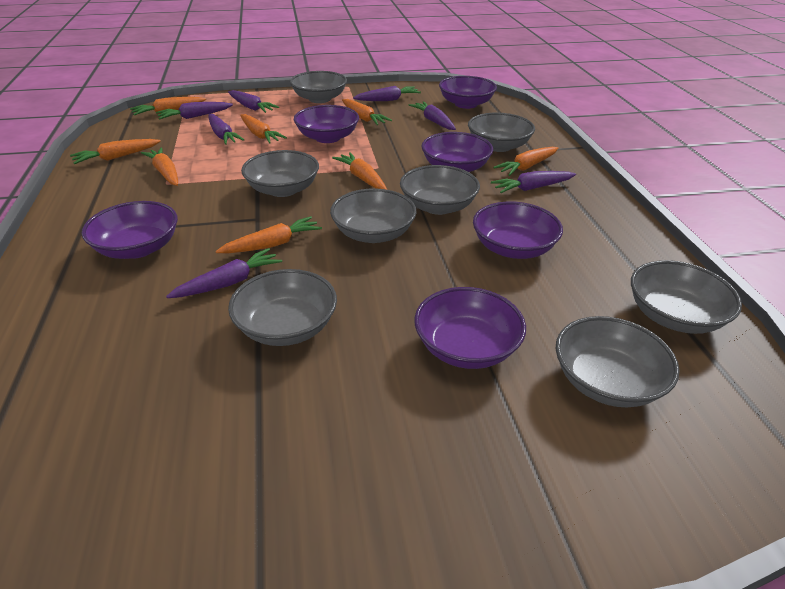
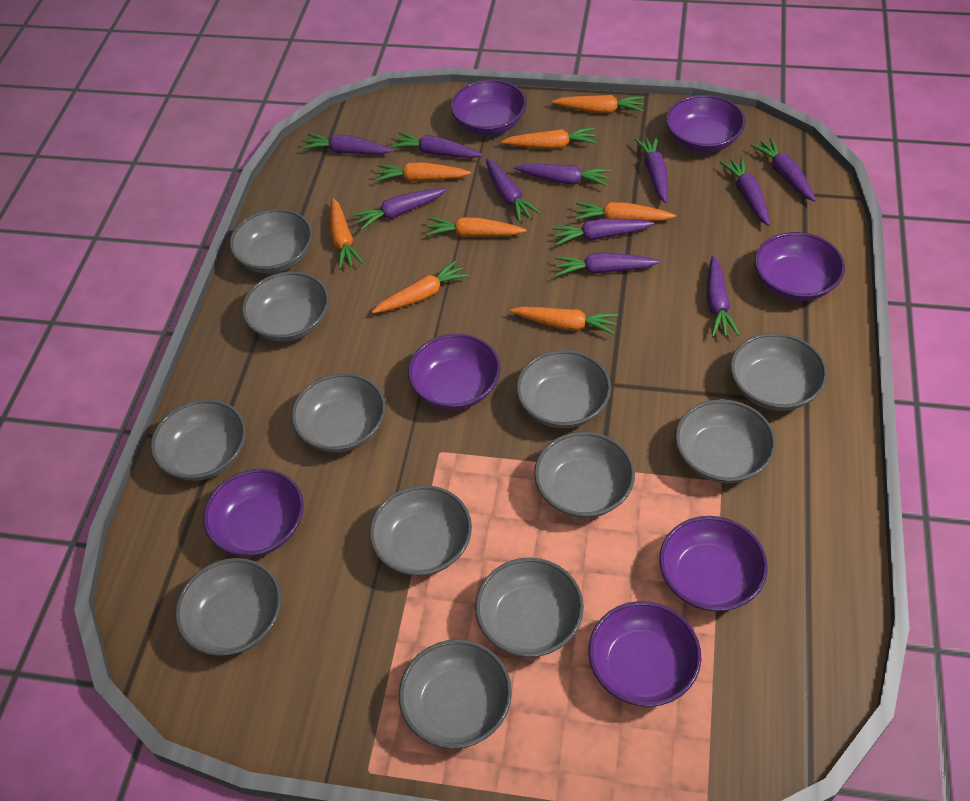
grey bowl: [228,269,337,346] [241,150,319,197] [290,71,347,103] [330,189,417,243] [400,165,480,215] [468,113,535,152] [556,316,680,407] [631,260,742,334] = 8 -> [151,399,246,481] [175,558,281,656] [230,209,313,274] [242,272,329,342] [291,373,386,453] [369,485,472,576] [399,639,512,749] [475,558,584,657] [516,350,611,428] [534,432,635,518] [675,399,776,483] [730,333,827,411] = 12
purple bowl: [82,201,178,259] [294,105,359,143] [414,287,526,369] [421,132,493,172] [439,76,497,109] [473,202,563,259] = 6 -> [203,469,304,557] [408,334,501,410] [451,80,527,135] [589,601,701,707] [659,516,768,612] [666,95,745,153] [755,232,845,301] = 7
purple carrot: [156,102,233,120] [166,248,282,298] [209,114,244,145] [228,90,279,113] [353,86,421,101] [409,101,456,130] [491,171,576,193] = 7 -> [301,133,394,154] [352,188,447,230] [391,132,483,158] [486,158,541,222] [514,164,611,186] [552,219,654,246] [554,252,660,276] [634,135,668,203] [707,255,740,337] [720,157,770,226] [751,137,816,202] = 11

